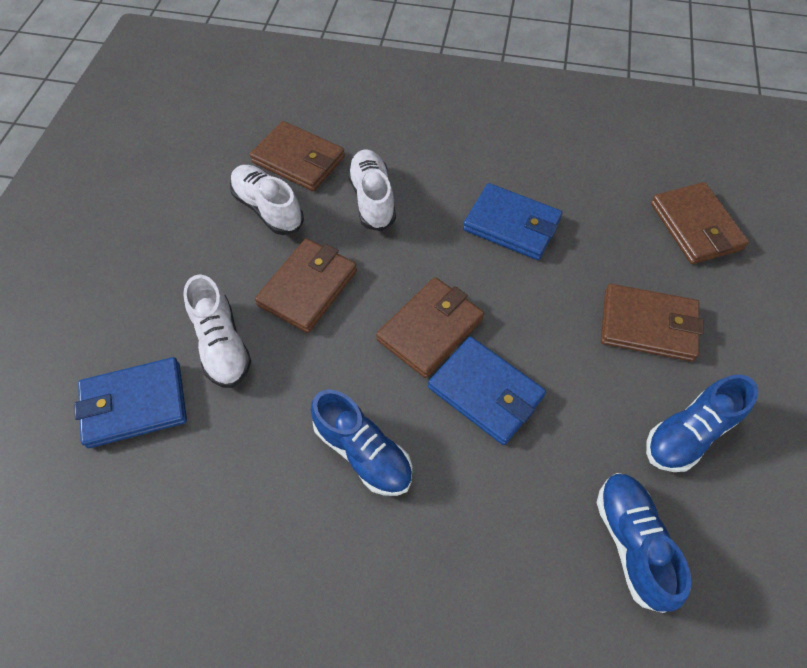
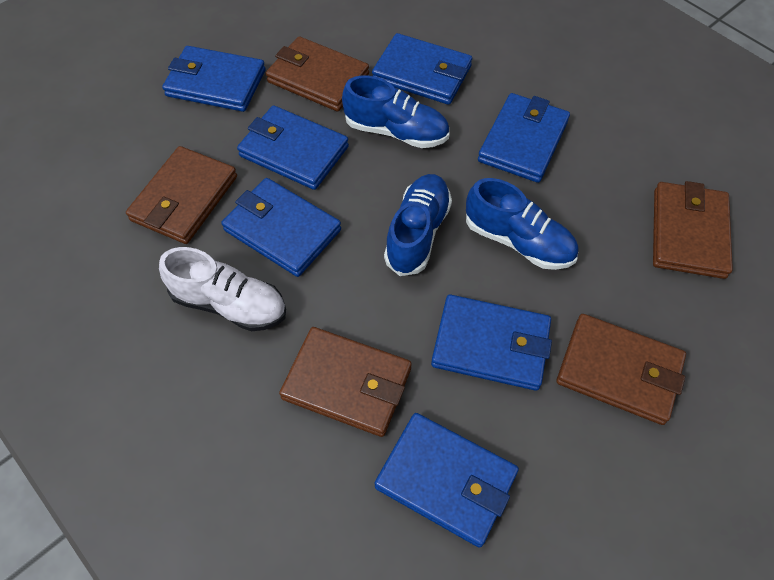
blue wallet: [74,357,187,448] [428,337,546,445] [463,183,562,260] = 3 -> [162,46,266,112] [222,178,341,277] [237,105,349,190] [372,33,472,105] [375,413,519,548] [431,294,552,391] [478,93,570,183] = 7
white shoe: [183,274,251,388] [230,165,304,235] [347,150,396,231] = 3 -> [159,247,286,331] = 1

